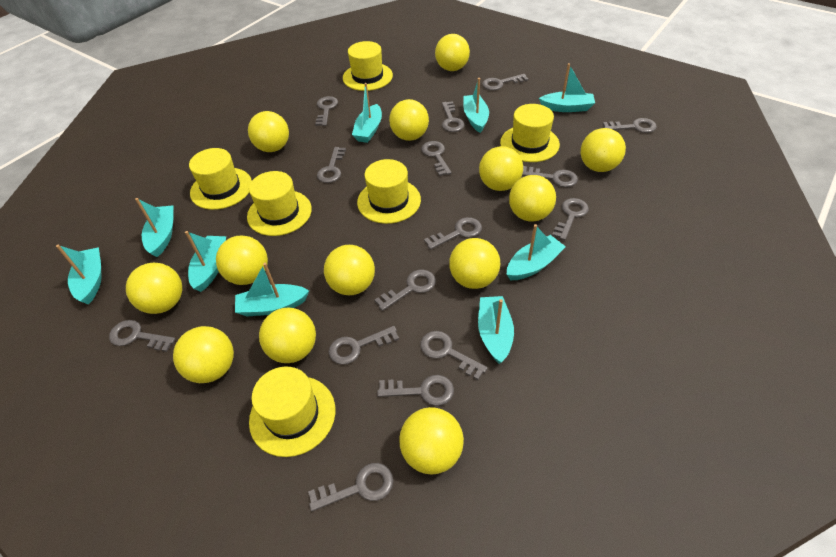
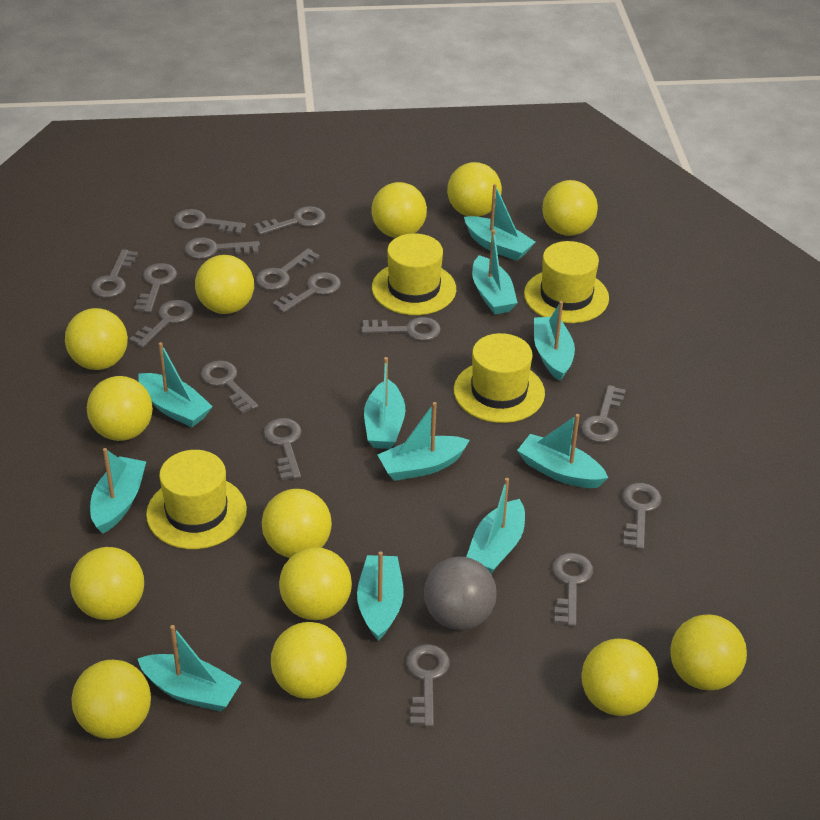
grey ball: none = 0 -> [424,557,497,630] = 1
turquoise boat: [56,245,102,305] [135,198,173,257] [185,231,226,292] [235,263,309,316] [352,83,382,143] [463,78,489,133] [478,296,514,364] [507,224,566,280] [539,63,595,112] = 9 -> [90,448,146,534] [138,342,213,427] [138,625,242,712] [357,551,404,641] [364,357,406,449] [378,402,470,481] [464,184,535,261] [466,478,525,573] [472,229,518,314] [517,414,608,488] [534,301,575,381] = 11
yellow hat: [189,148,252,210] [247,171,312,236] [249,366,335,457] [343,41,393,91] [357,159,421,224] [500,104,560,162] = 6 -> [146,450,247,549] [372,233,456,315] [454,333,545,423] [524,241,609,323] = 4

